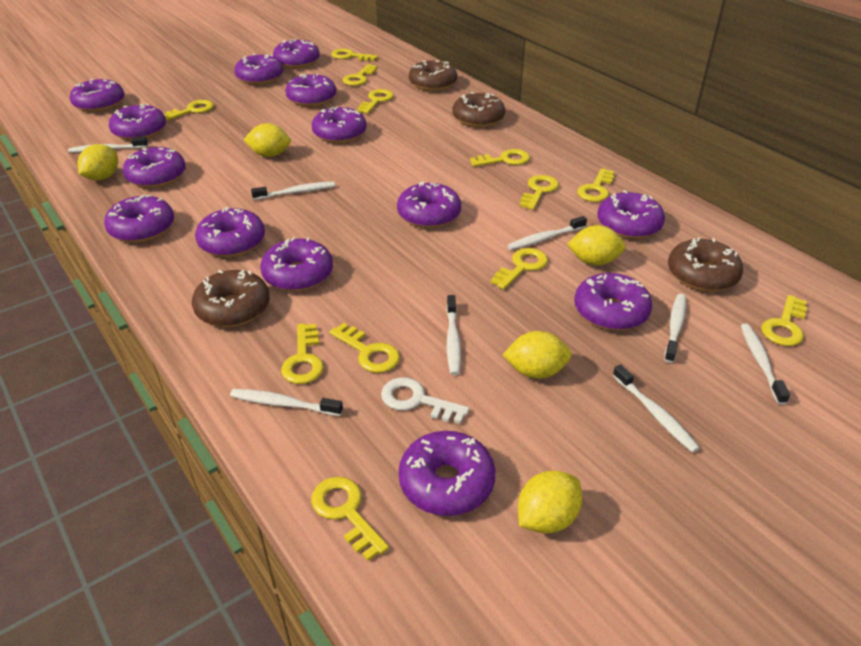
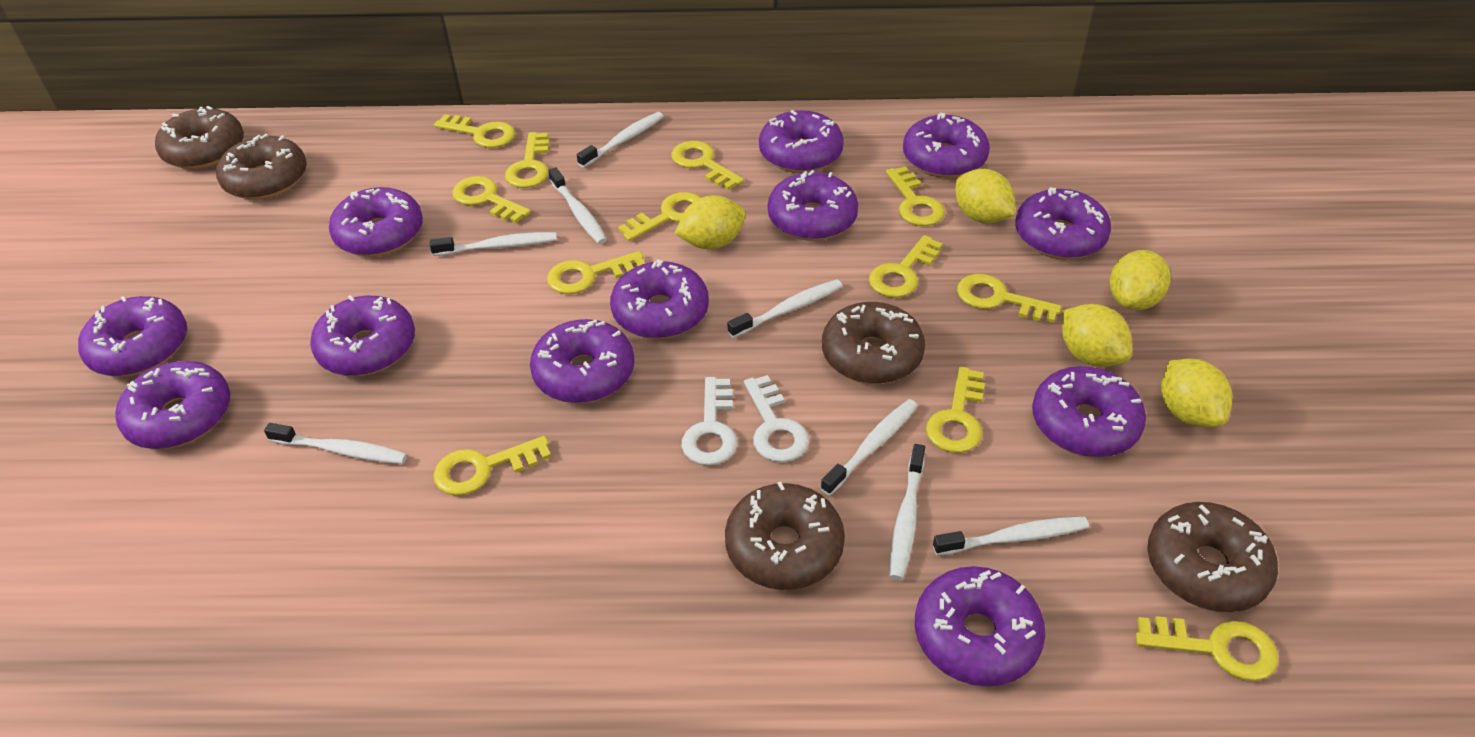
brown donut: [192,270,270,327] [409,60,457,91] [452,92,505,128] [668,237,743,292] = 4 -> [155,106,244,169] [216,134,307,200] [725,481,845,590] [822,302,925,384] [1147,502,1278,612] = 5
purple donut: [70,79,124,112] [104,194,174,243] [109,103,166,141] [123,147,186,188] [195,207,265,257] [234,54,283,85] [260,237,333,291] [273,39,320,68] [285,73,336,107] [312,107,366,143] [397,182,461,228] [399,431,495,516] [574,273,652,331] [597,190,665,239] = 14 -> [78,296,187,377] [116,361,230,449] [310,295,415,376] [329,187,423,257] [530,319,634,403] [610,259,709,339] [759,110,844,173] [768,170,858,241] [903,112,990,178] [915,566,1045,687] [1016,187,1111,259] [1032,366,1146,457] = 12
white key: [381,377,469,424] = 1 -> [682,377,737,466] [744,375,809,462] = 2

